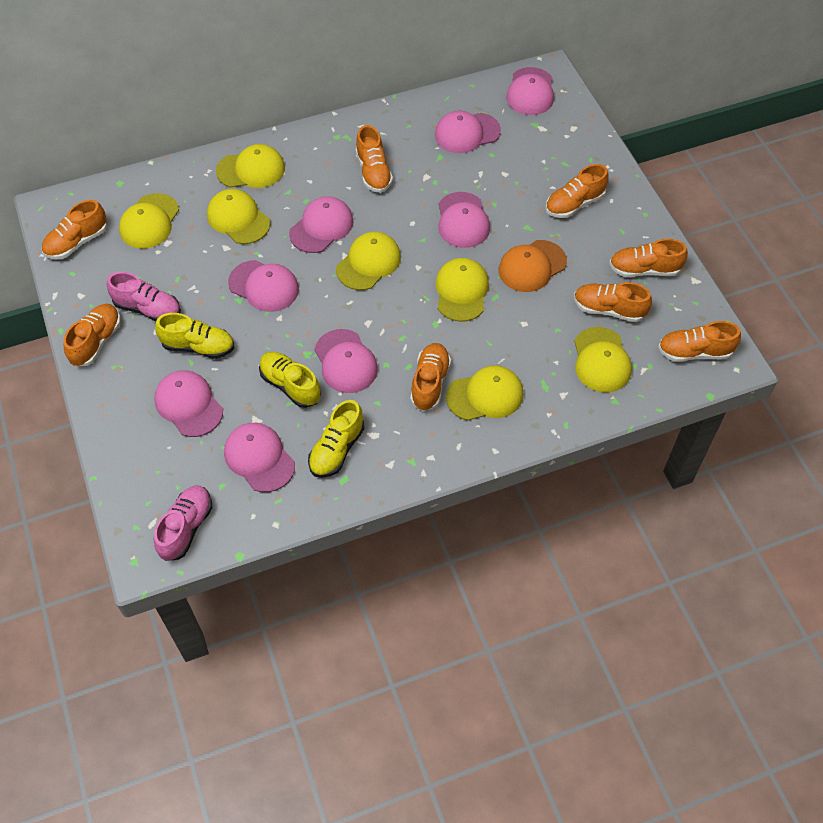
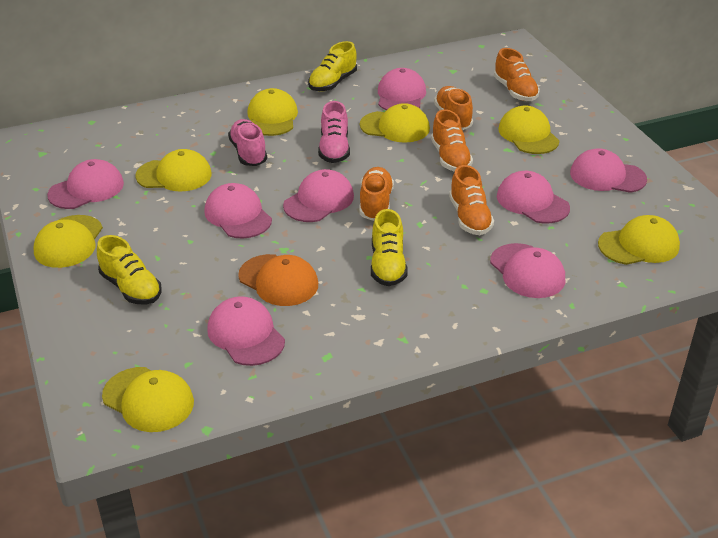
orange shoe: [42,200,107,259] [63,304,121,367] [356,125,393,193] [410,343,451,411] [545,164,609,218] [574,282,652,322] [609,239,688,277] [658,321,741,362] = 8 -> [360,167,394,221] [431,109,473,172] [434,86,473,130] [449,165,494,235] [494,48,540,101] = 5

